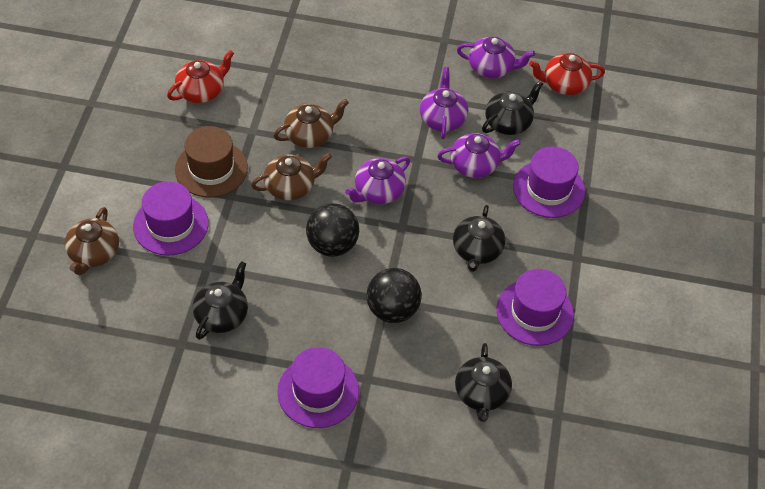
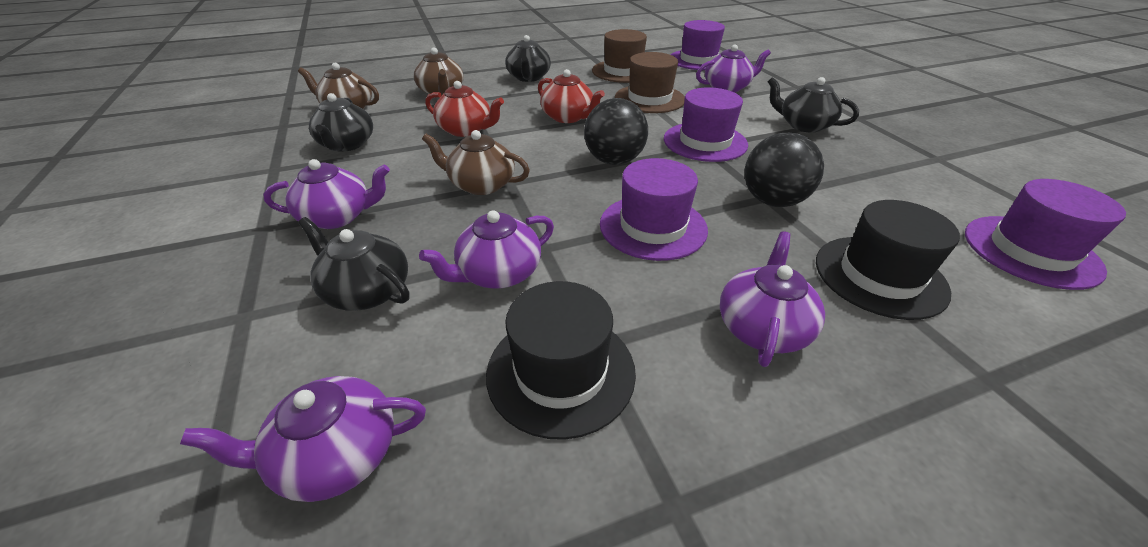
black hat: none = 0 -> [486,281,636,440] [816,200,960,320] = 2
brown hat: [175,126,248,198] = 1 -> [592,29,647,83] [615,52,685,113] = 2
purple teapot: [345,157,410,204] [420,67,468,139] [437,133,521,178] [457,37,535,78] = 4 -> [180,376,426,502] [263,159,390,229] [419,210,554,289] [696,44,771,93] [720,231,825,367] = 5

